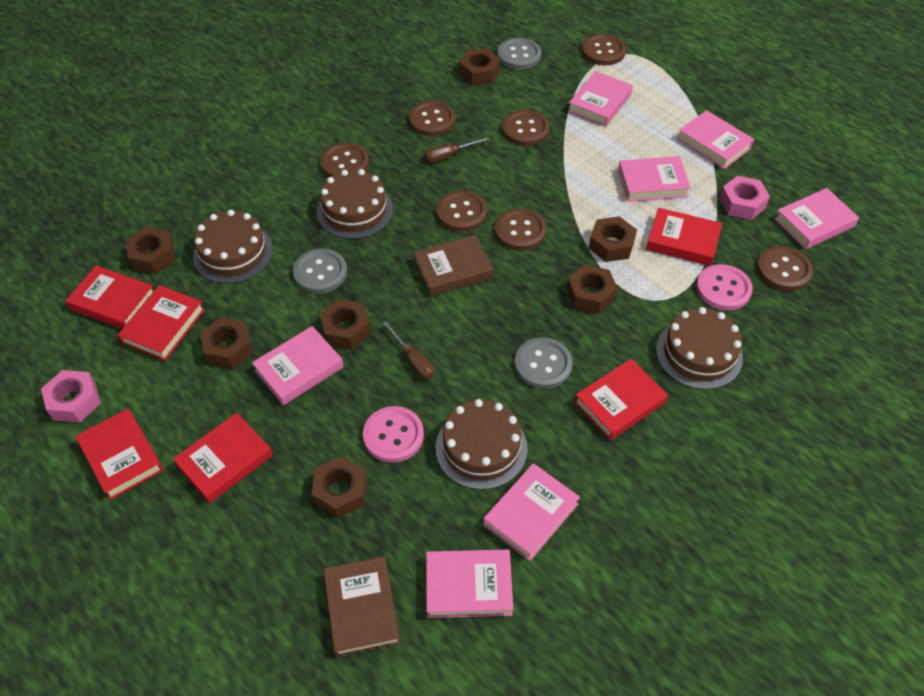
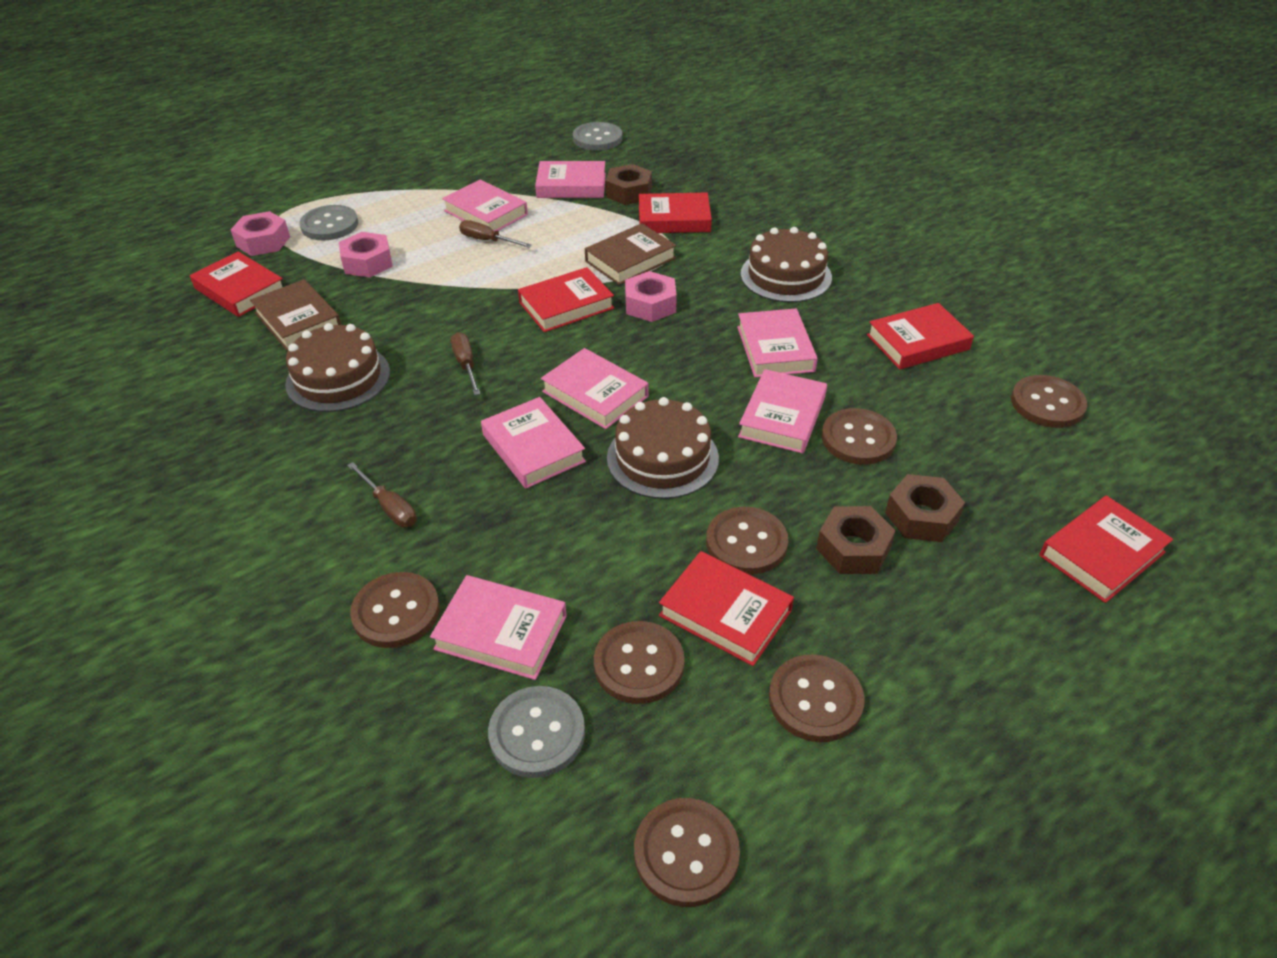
brown cake: [193,210,273,283] [317,169,393,239] [435,399,528,490] [656,307,743,389] = 4 -> [285,323,390,412] [607,397,719,499] [741,227,832,302] = 3
brown nut: [126,227,175,274] [200,317,253,369] [311,456,367,518] [320,299,371,350] [460,49,500,85] [567,264,618,314] [589,216,637,262] = 7 -> [605,164,652,205] [816,506,896,574] [885,474,965,542] = 3
brown screwdriver: [383,321,434,379] [425,137,490,162] = 2 -> [347,462,417,527] [451,332,480,395] [459,220,532,248] = 3
pink button: [363,406,424,463] [696,264,753,310] = 2 -> none = 0
pink nut: [41,370,101,422] [719,176,770,220] = 2 -> [231,211,290,256] [339,232,393,278] [625,271,677,322] = 3

